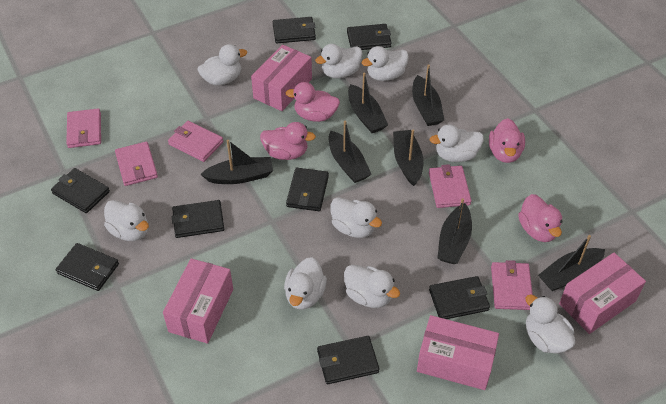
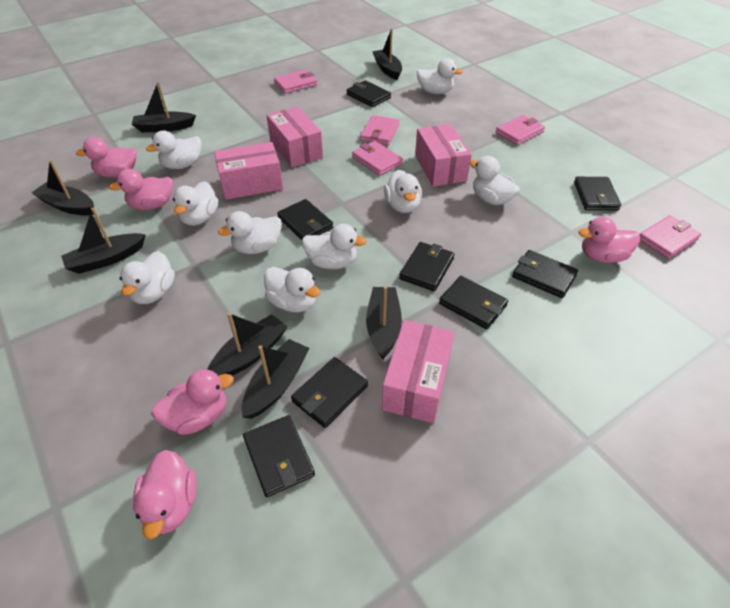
pink duck: [260,122,316,160] [285,82,340,122] [489,118,525,163] [518,194,562,242] = 4 -> [76,137,137,178] [109,169,173,210] [133,450,197,539] [151,369,234,435] [579,217,640,263] = 5

